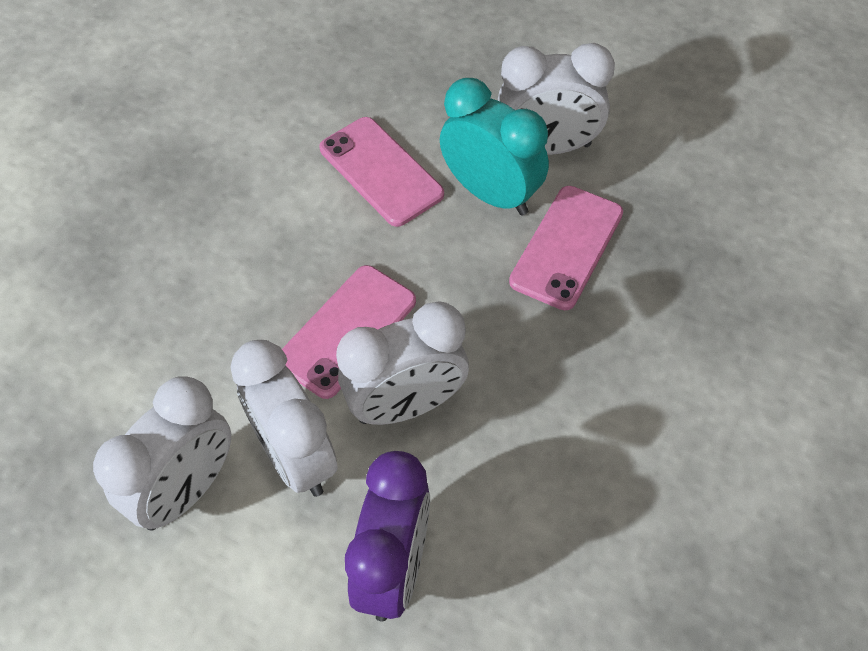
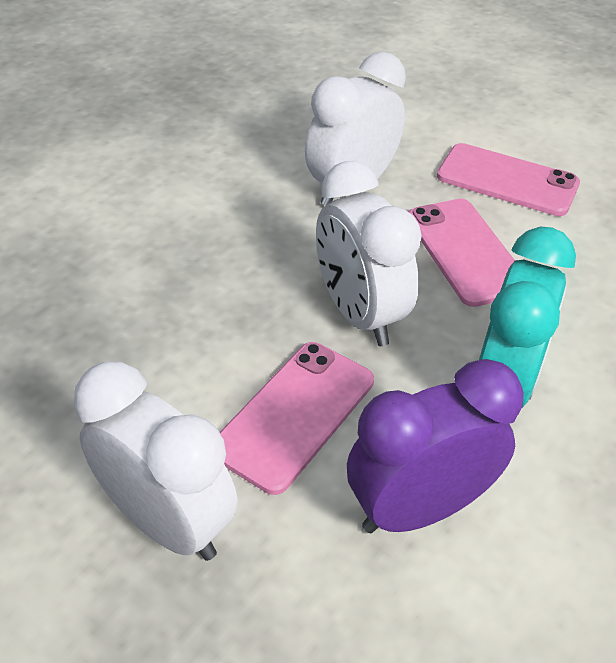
white clock: [93,376,231,531] [230,340,338,497] [336,301,469,425] [498,43,615,155] = 4 -> [74,362,238,561] [305,52,406,206] [316,161,422,346] = 3

